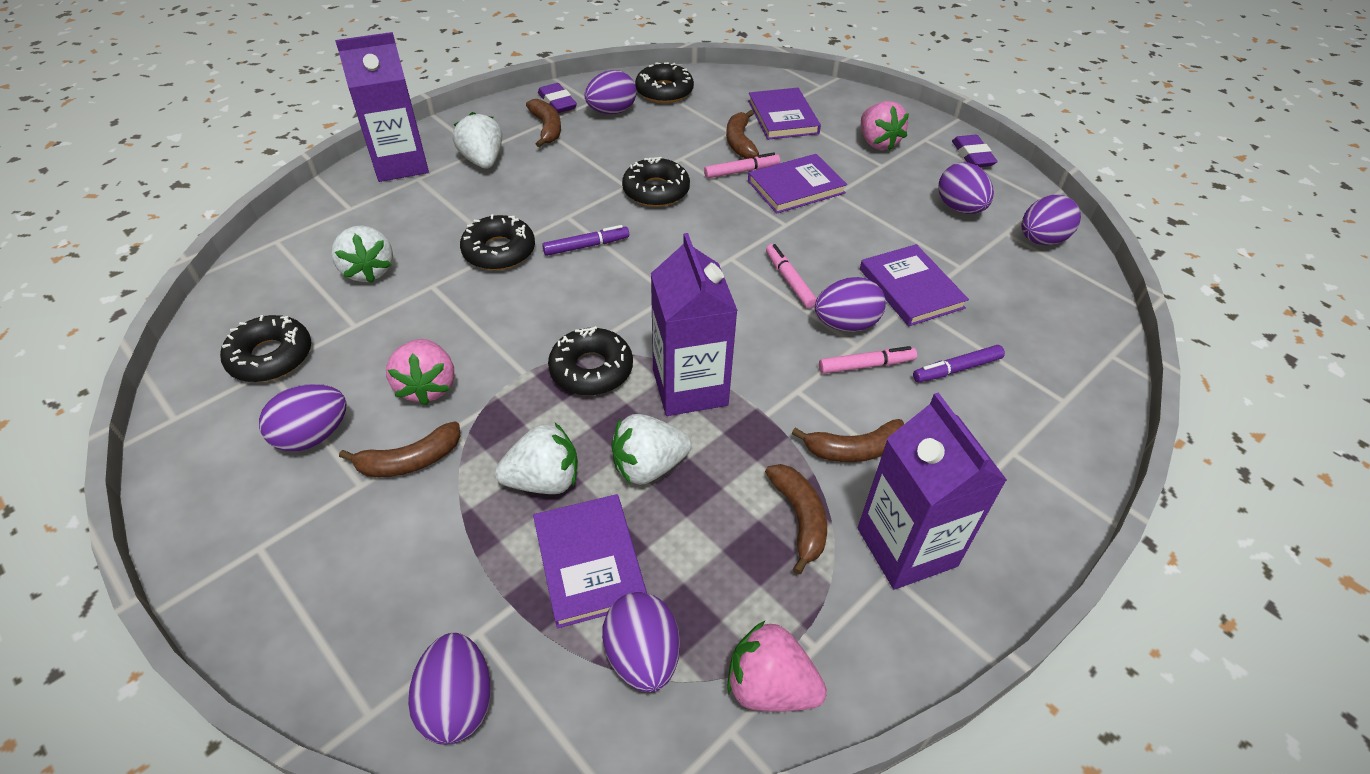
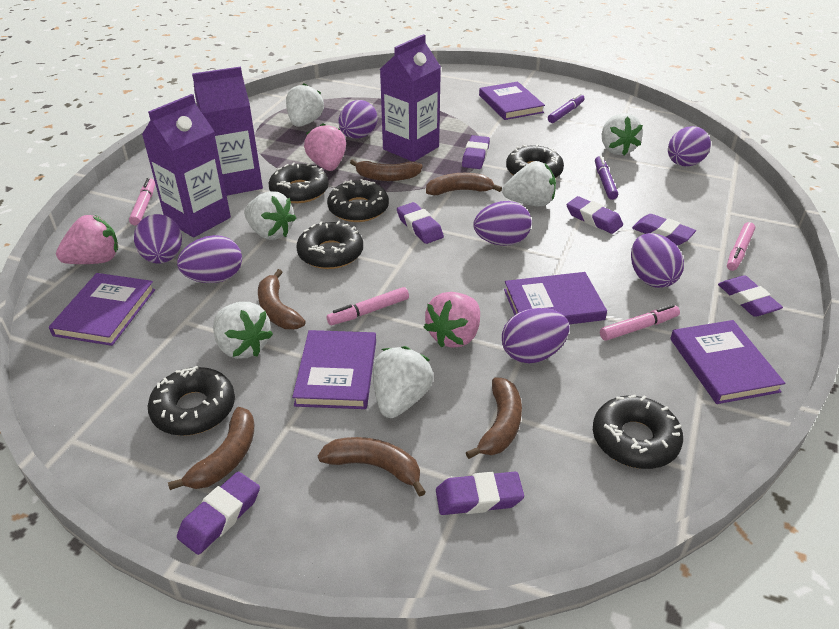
black donut: [220,315,311,382] [460,214,535,270] [548,326,633,395] [622,157,690,207] [635,62,694,103] = 5 -> [148,366,235,436] [269,162,329,203] [296,221,363,269] [327,179,389,222] [506,144,564,178] [593,395,683,469] = 6
brown banana: [339,422,461,477] [526,99,561,147] [726,110,759,159] [765,464,827,575] [792,419,904,462] = 5 -> [168,407,254,490] [258,269,306,329] [318,437,426,496] [350,159,423,181] [426,173,502,195] [466,377,522,459] = 6
pink marker: [704,152,780,178] [766,244,817,308] [819,346,917,374] = 3 -> [129,178,155,226] [327,287,409,325] [600,304,680,341] [727,222,755,271] = 4
purple book: [533,494,647,628] [748,88,821,140] [748,154,847,214] [860,244,969,326] = 4 -> [49,273,155,346] [292,330,376,409] [479,81,545,120] [504,272,607,324] [670,320,785,404] = 5
purple eraser: [538,83,577,113] [952,135,998,167] = 2 -> [177,472,260,555] [397,202,444,244] [436,472,524,515] [462,135,490,169] [567,196,623,234] [632,214,696,245] [718,275,783,317] = 7
white strawberry: [331,226,393,283] [453,112,502,169] [495,423,578,494] [612,414,692,485] = 4 -> [213,302,273,359] [244,191,296,240] [286,83,324,127] [373,346,433,418] [502,161,556,207] [602,113,643,156] = 6

